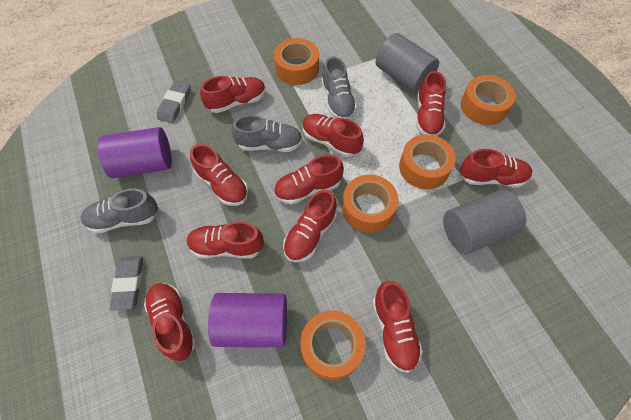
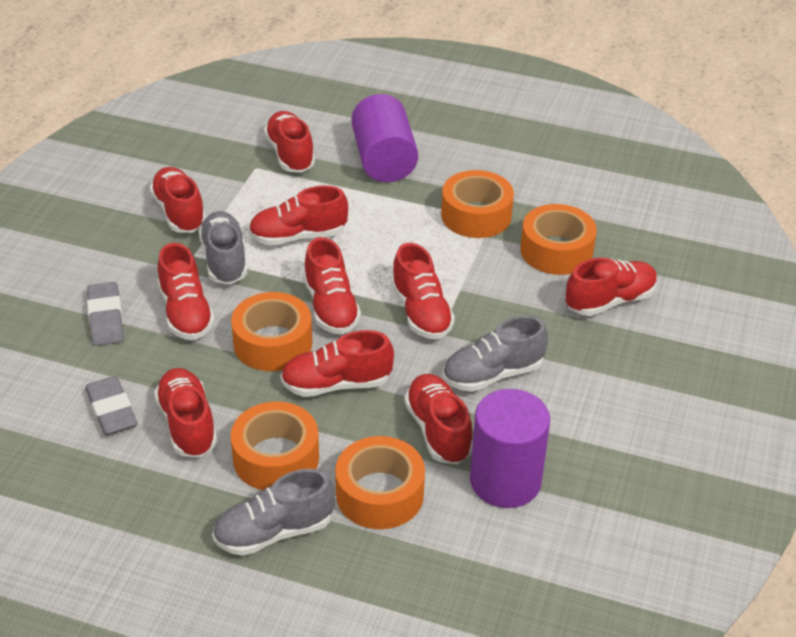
grey cylinder: [376,33,439,93] [443,189,526,254] = 2 -> none = 0

